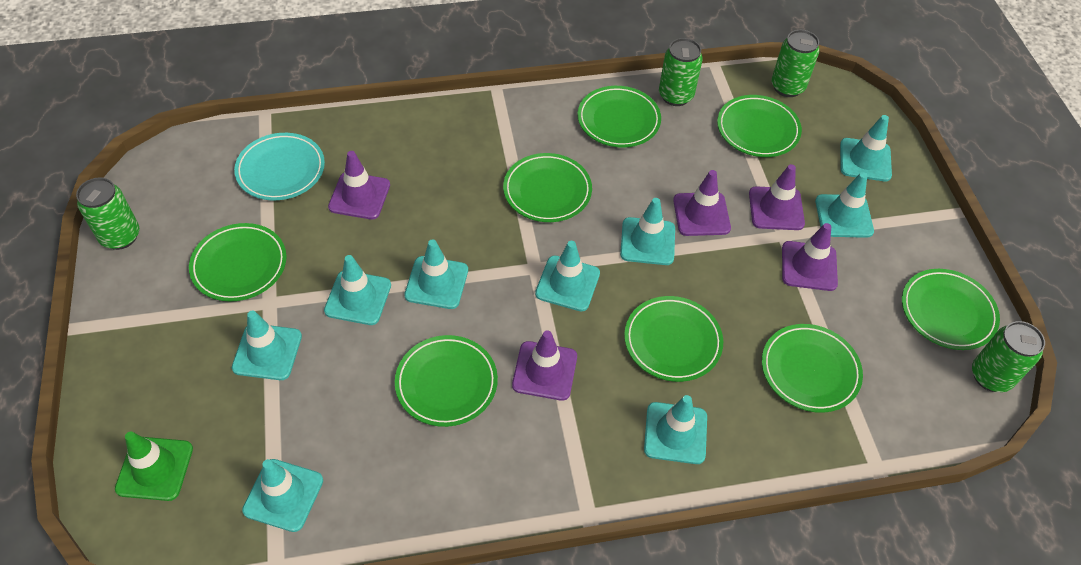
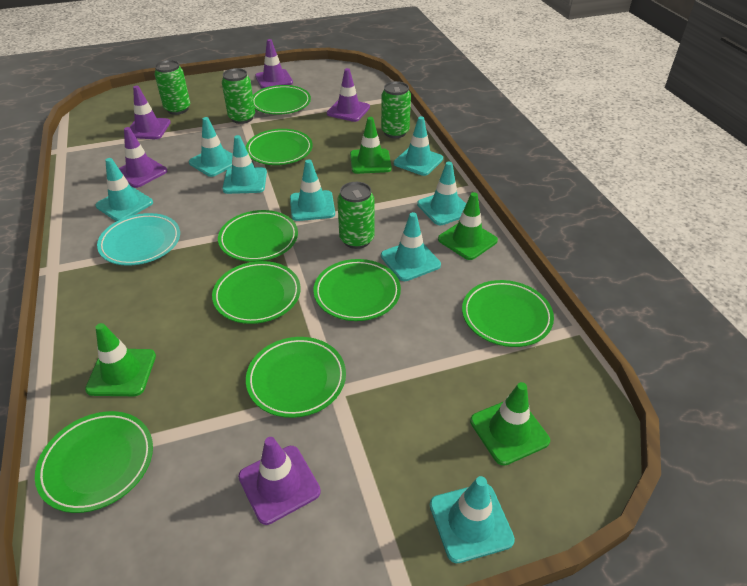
green traffic cone: [115,432,193,501] = 1 -> [85,323,156,396] [350,117,392,174] [438,192,498,260] [470,382,550,466] = 4
turquoise traffic cone: [232,311,302,380] [242,459,323,532] [324,255,391,325] [404,239,468,309] [535,241,600,311] [620,198,675,265] [644,395,707,464] [815,172,874,238] [840,115,892,181] = 9 -> [96,158,153,221] [189,117,233,177] [222,135,267,194] [290,159,335,221] [381,212,441,281] [394,116,443,176] [417,162,466,225] [430,476,515,563] = 8

